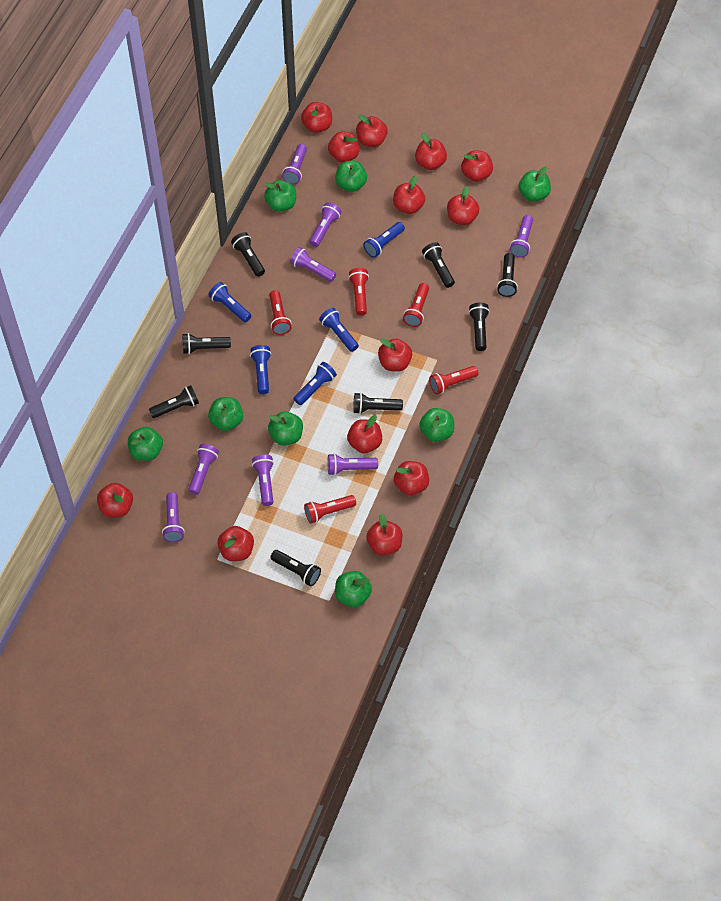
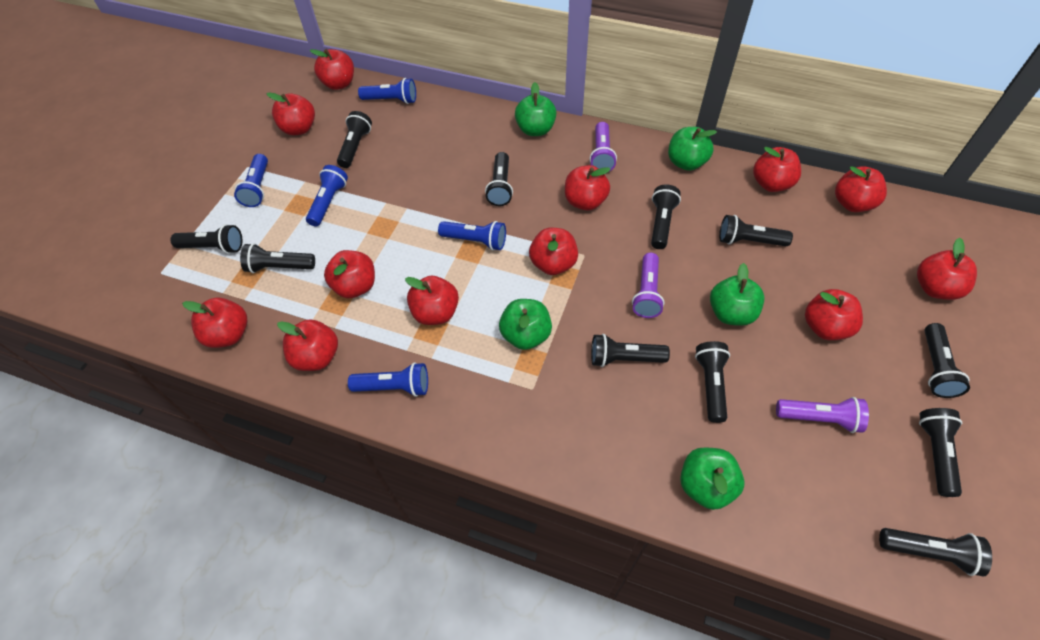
black flashlight: [149,385,199,418] [183,333,231,354] [231,232,265,277] [270,550,321,586] [353,392,403,414] [422,242,455,288] [469,302,490,351] [497,253,518,297] = 8 -> [171,224,242,254] [240,243,315,273] [337,111,372,168] [485,152,513,206] [591,334,670,367] [651,184,681,249] [695,341,730,423] [719,215,793,246] [879,528,992,577] [919,408,962,497] [924,323,970,398] = 11
green apple: [128,427,163,461] [208,397,243,431] [264,180,296,212] [268,411,303,445] [335,161,367,192] [335,571,372,607] [419,408,454,442] [518,166,551,202] = 8 -> [499,299,552,350] [515,82,557,136] [668,127,717,171] [680,448,744,510] [710,263,764,326] = 5
purple flashlight: [162,492,185,542] [188,444,219,495] [252,454,274,506] [282,144,307,185] [290,247,336,282] [309,202,342,247] [328,453,378,475] [510,215,533,257] = 8 -> [590,122,617,172] [632,253,664,318] [776,397,869,433] = 3
red apple: [97,483,133,518] [217,526,254,561] [301,102,332,133] [328,132,360,163] [347,415,382,453] [356,114,388,147] [366,513,403,555] [378,338,412,372] [393,176,425,214] [394,461,429,496] [415,133,447,170] [447,186,479,225] [461,150,493,182] = 13 -> [182,298,247,348] [267,92,315,135] [277,319,338,371] [310,49,354,90] [324,250,375,298] [405,276,459,325] [529,228,578,275] [565,165,611,211] [753,147,801,192] [805,289,863,340] [835,166,887,212] [917,238,977,300] = 12
red flashlight: [269,290,291,335] [304,495,356,524] [348,268,369,316] [403,283,429,327] [429,366,479,394] = 5 -> none = 0

